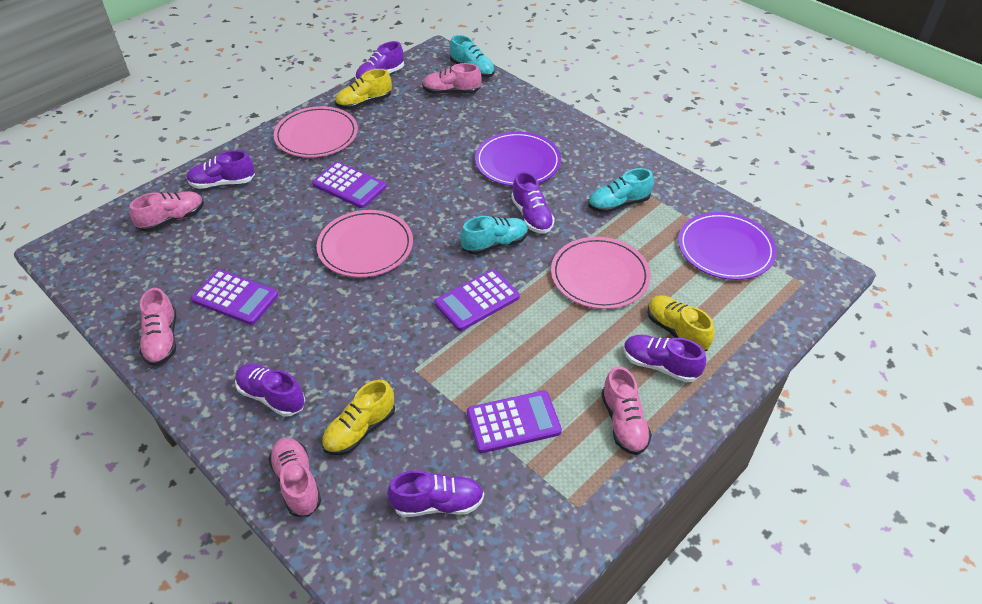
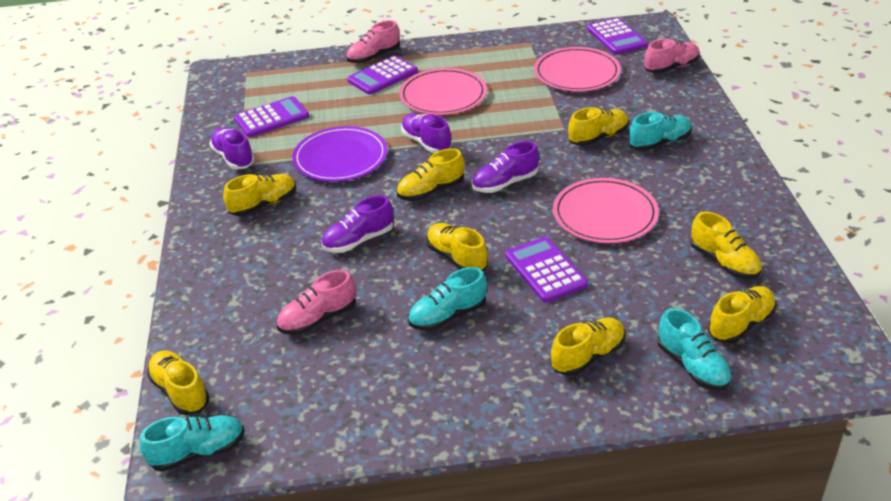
pink shoe: [129,191,204,231] [140,288,176,366] [268,438,321,517] [422,63,482,94] [601,366,652,455] = 5 -> [277,270,356,335] [346,20,400,64] [644,39,700,73] = 3
purple plate: [475,132,561,186] [678,212,776,280] = 2 -> [292,126,387,182] = 1
purple shoe: [186,150,255,189] [235,364,305,417] [355,41,404,80] [387,470,484,517] [511,171,555,234] [623,335,706,382] = 6 -> [209,127,255,169] [321,195,393,253] [401,113,452,153] [472,141,539,193] = 4
turquoise shoe: [450,35,495,77] [460,216,528,255] [588,168,654,213] = 3 -> [139,415,245,472] [408,267,487,331] [629,112,692,151] [657,308,732,391] = 4
yellow shoe: [322,380,395,455] [335,69,392,109] [647,295,715,351] = 3 -> [147,350,209,415] [223,174,296,216] [397,148,464,201] [426,223,488,272] [551,318,625,376] [568,107,629,146] [690,212,762,279] [708,286,776,343] = 8

